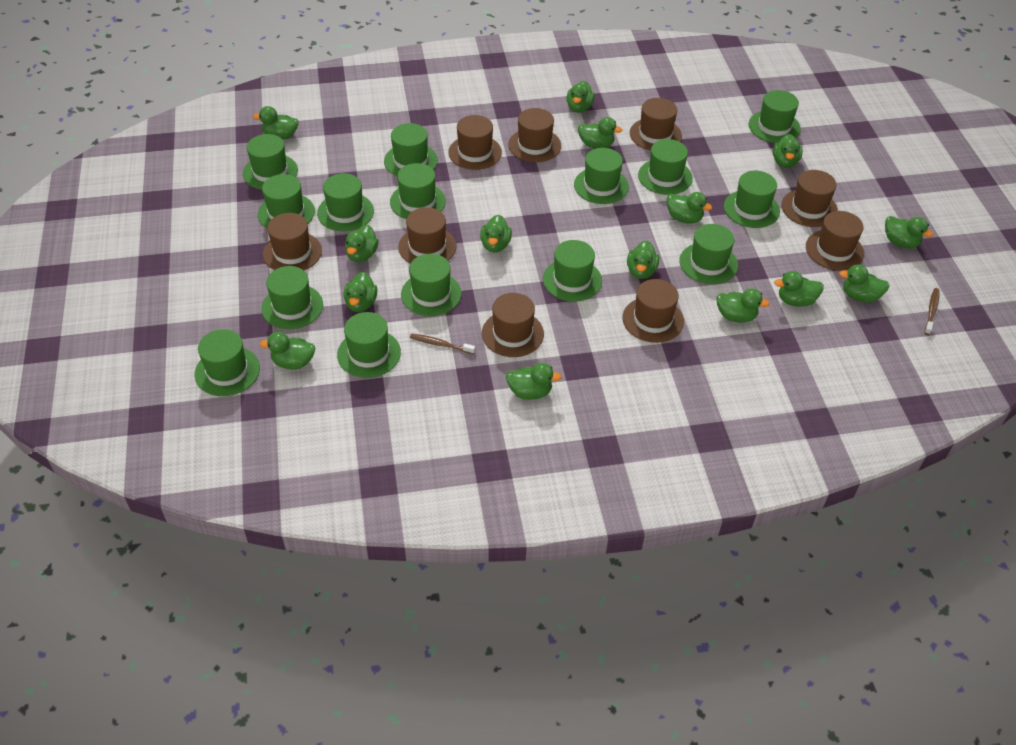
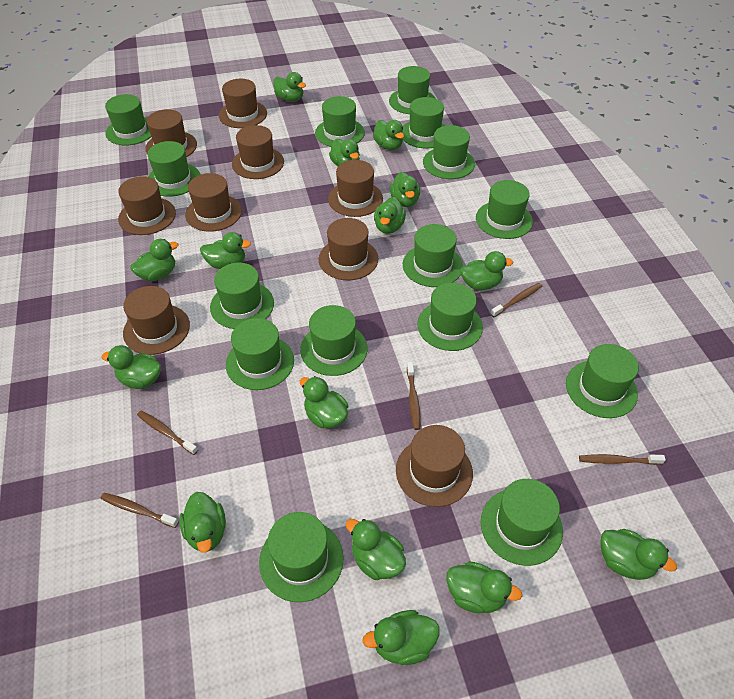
brown toothbrush: [410,334,475,354] [925,288,940,335] = 2 -> [101,493,179,528] [137,411,198,455] [407,362,421,430] [491,283,542,317] [579,454,666,465] = 5

